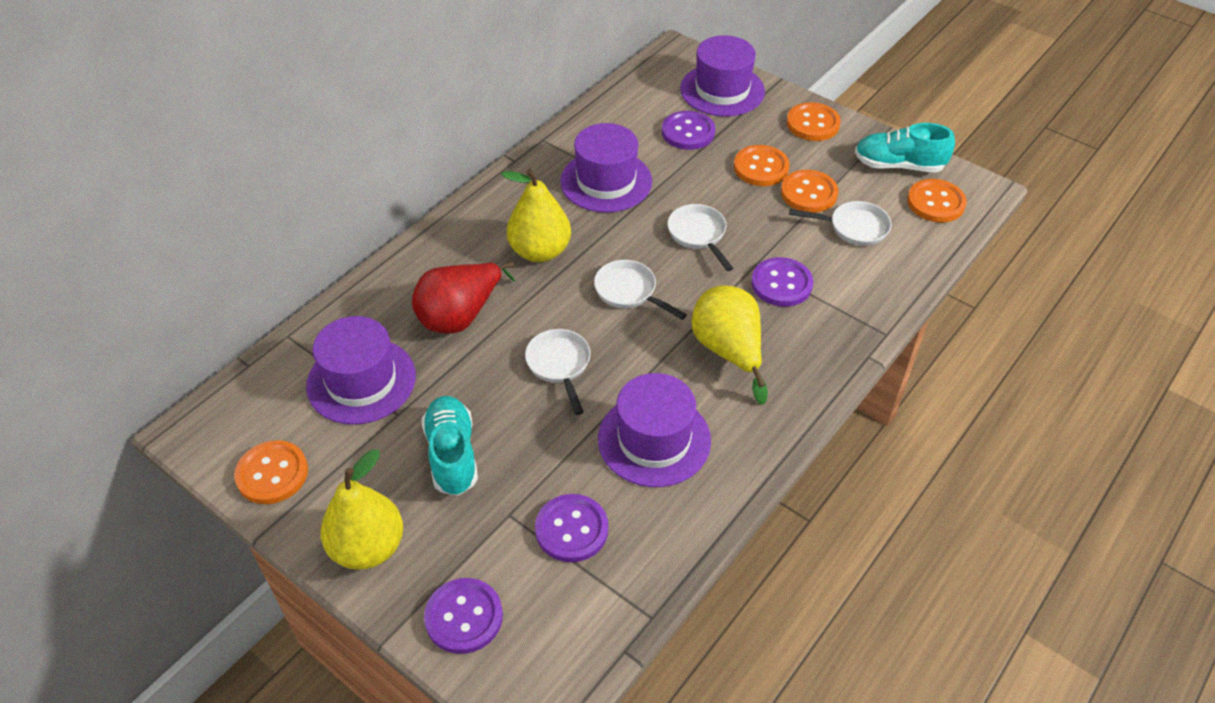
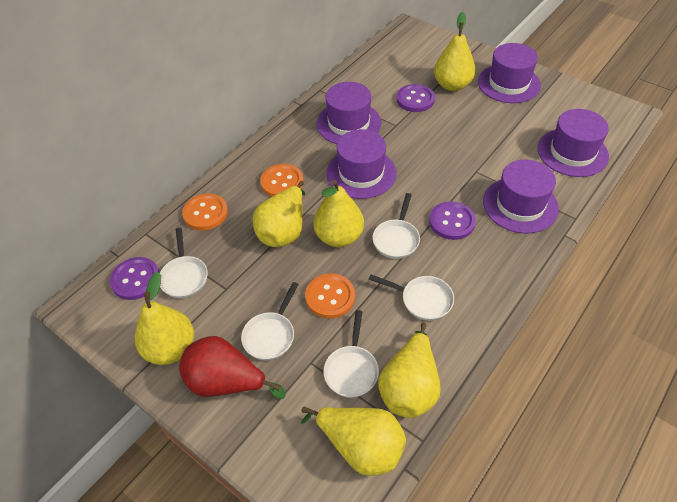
orange button: [234,440,308,504] [734,145,790,186] [781,170,838,213] [787,102,841,141] [907,179,967,223] = 5 -> [182,194,228,231] [260,164,303,197] [305,273,355,319] = 3
purple button: [424,578,503,654] [535,494,608,562] [662,111,715,150] [751,257,813,307] = 4 -> [110,257,160,300] [396,84,435,112] [429,201,476,240] = 3
purple hat: [306,316,416,425] [560,123,652,213] [598,373,711,487] [680,35,765,116] = 4 -> [316,82,381,144] [326,129,396,199] [478,43,541,103] [483,159,559,233] [537,109,609,177] = 5
turquoise shoe: [422,396,478,496] [855,123,955,173] = 2 -> none = 0
white pan: [525,329,591,415] [594,260,687,320] [667,204,733,271] [789,201,892,246] = 4 -> [160,228,208,298] [241,282,299,360] [323,310,379,398] [369,274,454,321] [373,193,420,259] = 5
yellow pear: [320,449,403,570] [501,169,571,262] [692,285,768,405] = 3 -> [135,272,194,365] [253,181,305,247] [301,406,406,476] [313,180,364,247] [378,322,441,418] [434,12,476,91] = 6

